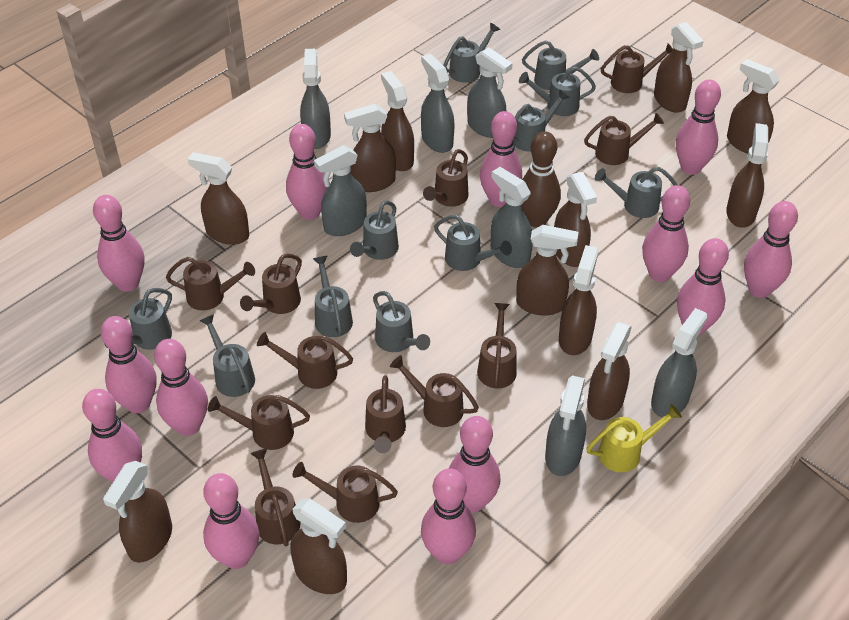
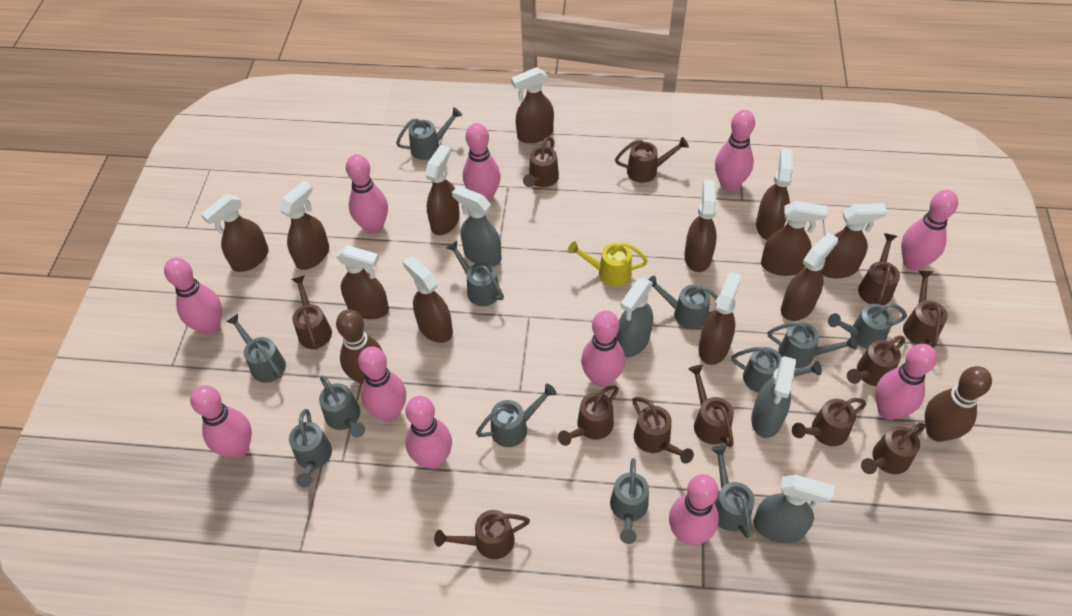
brown bowling pin: [522,131,561,228] = 1 -> [336,309,382,384] [925,366,992,442] = 2
grey spray bottle: [300,49,331,149] [314,145,367,236] [421,54,455,153] [467,48,512,138] [491,167,533,268] [545,375,586,476] [651,308,708,418] = 7 -> [452,186,502,266] [616,278,653,357] [751,356,796,438] [753,475,834,543] = 4
grey watering can: [104,288,172,350] [199,314,255,397] [313,256,353,337] [350,200,399,260] [373,291,430,352] [434,215,512,271] [443,22,500,82] [513,89,570,152] [519,66,596,116] [522,40,599,90] [595,167,677,218] = 11 -> [226,314,286,383] [289,409,332,487] [319,376,365,438] [396,107,462,160] [447,241,504,306] [476,384,557,447] [610,458,649,544] [648,276,718,329] [711,445,755,538] [731,347,822,393] [768,322,857,368] [828,303,907,349] = 12
pink bowling pin: [82,389,142,482] [93,195,144,292] [101,316,157,413] [154,339,208,436] [203,473,260,569] [286,124,328,220] [421,468,476,564] [449,416,501,512] [480,111,522,207] [642,185,690,282] [676,80,721,175] [677,238,729,335] [744,201,798,298] = 13 -> [164,258,222,335] [190,385,252,458] [346,154,388,234] [358,346,406,421] [405,396,452,469] [463,123,501,202] [581,311,625,387] [669,474,719,545] [715,110,755,191] [875,344,937,420] [901,190,958,271] = 11

